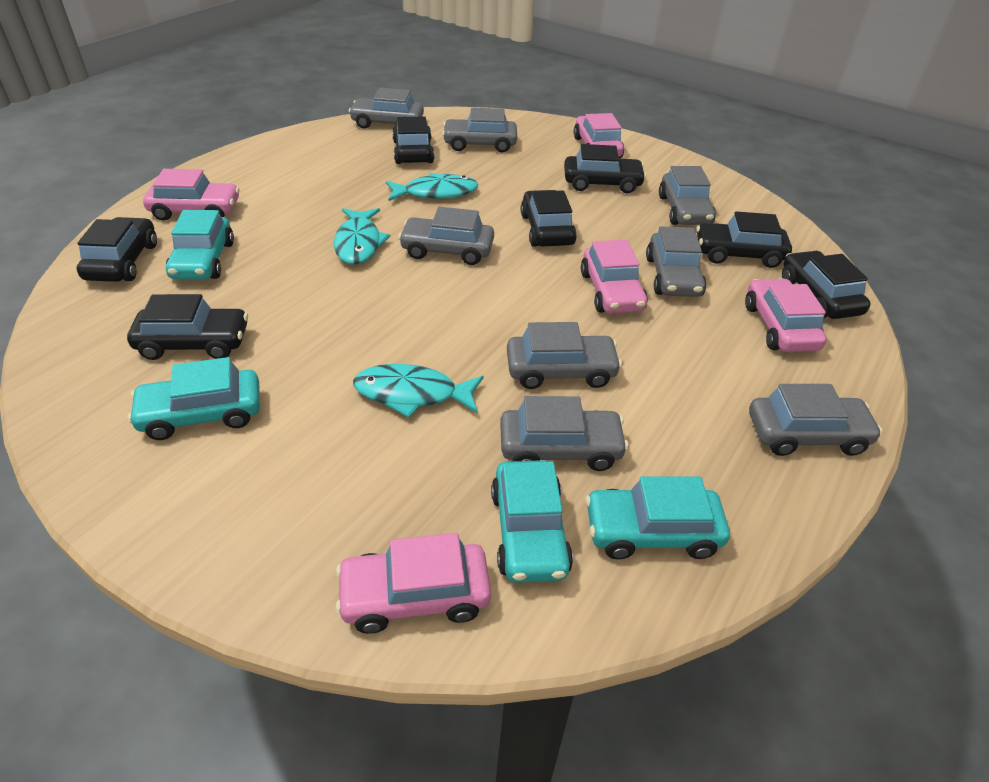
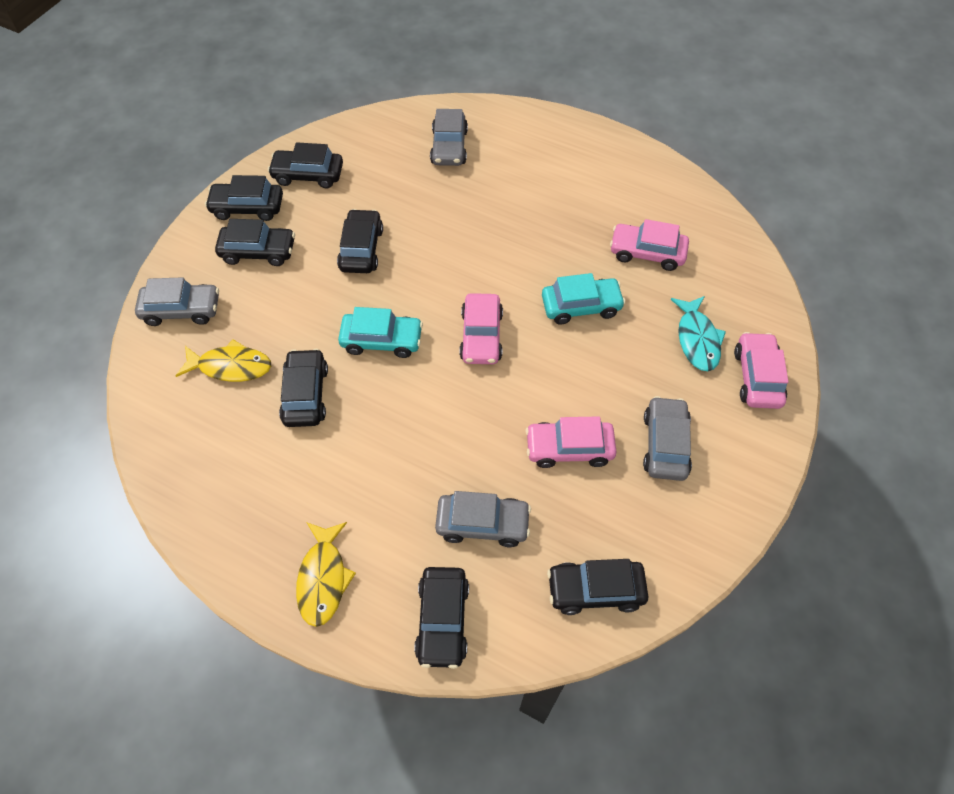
grey car: [349,88,424,129] [398,207,494,265] [442,108,517,153] [500,396,628,471] [507,322,622,389] [646,226,706,297] [659,166,716,225] [749,384,883,456] = 8 -> [135,277,219,326] [430,109,468,166] [435,491,531,547] [643,396,692,481] = 4
pink car: [143,169,240,221] [336,533,491,634] [574,113,624,158] [581,240,648,313] [745,278,827,352] = 5 -> [459,293,503,364] [525,417,616,468] [610,219,689,271] [734,332,789,409] = 4
turquoise car: [128,357,260,440] [166,210,234,280] [491,460,573,583] [585,476,730,559] = 4 -> [338,307,423,358] [542,273,626,325] = 2
turquoise fish: [334,208,390,265] [353,364,484,418] [386,173,478,201] = 3 -> [671,296,726,371] = 1
yellow fish: none = 0 -> [176,339,271,382] [296,522,356,627] = 2

